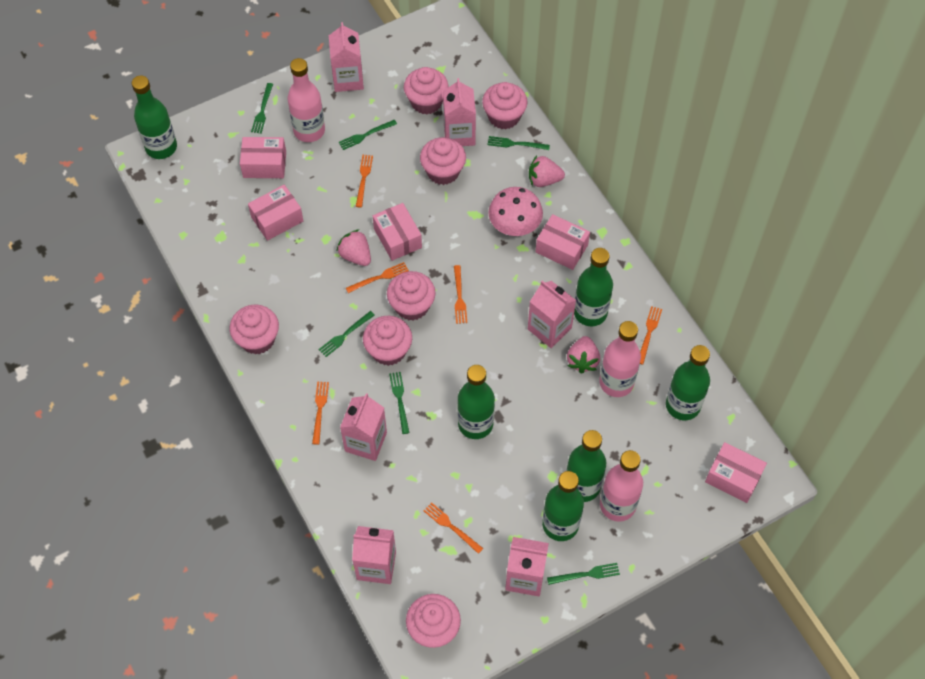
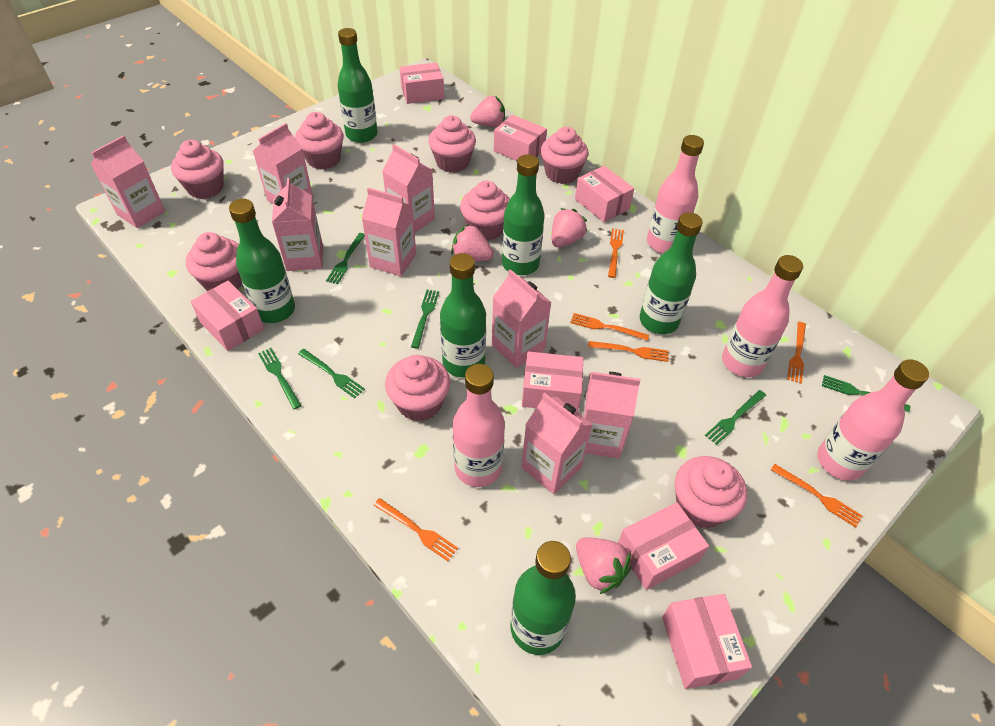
pink bottle: [288,58,325,142] [599,321,641,397] [600,450,643,522] = 3 -> [453,364,505,487] [647,135,704,253] [722,255,803,377] [817,359,929,481] = 4
pink box: [240,137,286,178] [248,185,303,241] [373,203,422,261] [536,214,590,270] [705,442,767,503] = 5 -> [190,281,264,351] [399,63,444,104] [494,115,547,161] [522,351,583,412] [575,166,634,222] [618,502,709,590] [662,594,752,689] = 7
pink carton: [329,22,364,92] [340,393,387,461] [352,526,396,584] [443,78,476,146] [505,537,549,596] [528,281,576,348] = 6 -> [91,135,165,228] [253,123,313,204] [272,178,323,271] [362,188,416,277] [382,144,435,233] [492,269,551,368] [521,393,593,494] [581,372,641,459] = 8
pink cupcake: [229,305,279,355] [363,316,412,366] [387,271,436,321] [404,67,448,114] [406,594,461,648] [420,137,466,185] [482,82,527,130] = 7 -> [171,140,223,199] [186,232,242,291] [295,112,344,170] [385,355,450,421] [428,115,476,173] [460,181,510,241] [540,127,588,184] [675,456,747,528] = 8
pink mushroom: [488,187,543,236] = 1 -> none = 0
pink strawberry: [337,229,371,266] [529,155,565,187] [567,336,600,374] = 3 -> [451,224,494,261] [470,96,505,127] [552,208,587,247] [576,537,631,594] = 4

